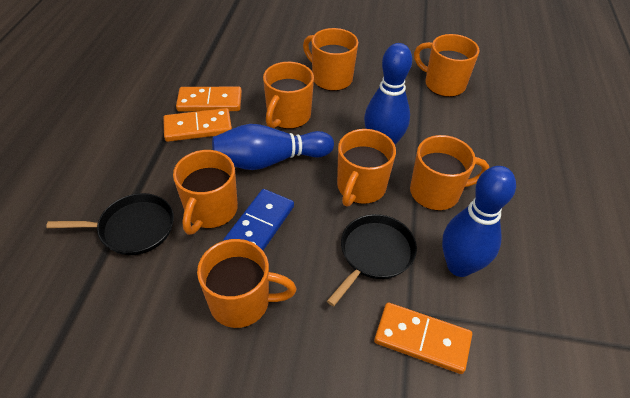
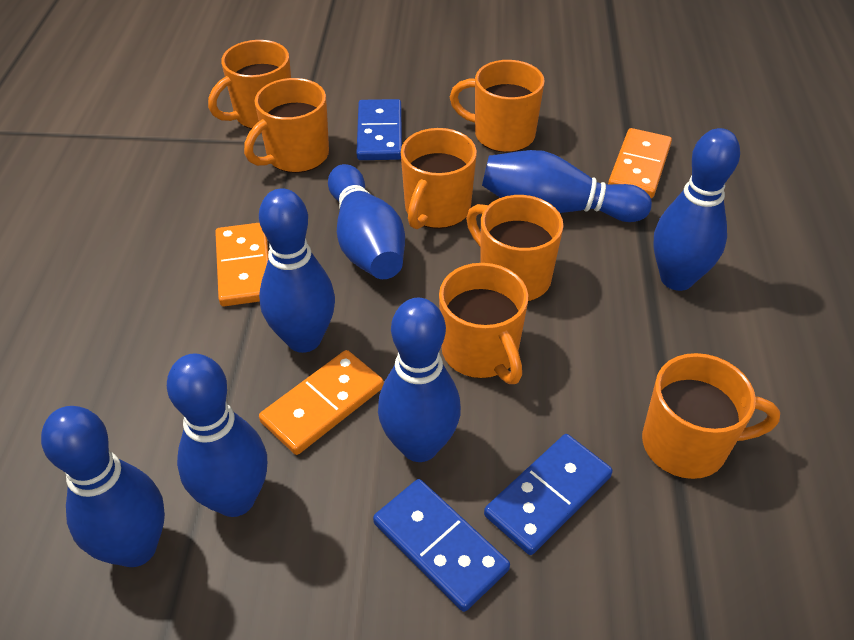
black pan: [46,193,174,255] [327,214,417,307] = 2 -> none = 0
blue bowling pin: [212,124,334,170] [364,43,412,145] [442,166,516,277] = 3 -> [41,406,165,567] [167,353,267,517] [259,188,335,353] [328,164,405,279] [378,298,461,462] [482,150,652,222] [653,128,740,291] = 7
blue domino: [223,189,294,250] = 1 -> [357,99,402,160] [373,479,510,612] [484,434,613,555] = 3

